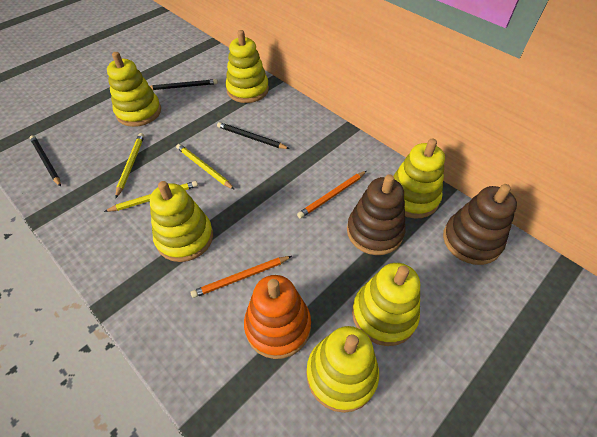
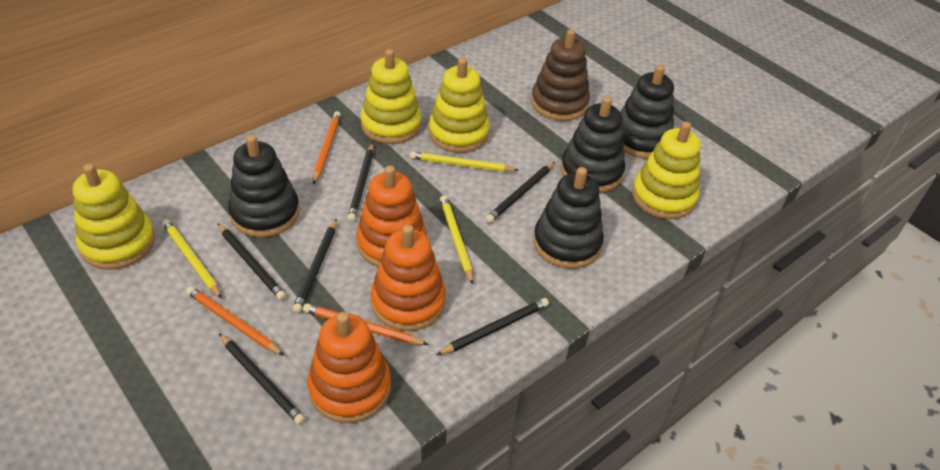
black pencil: [30,135,61,187] [150,79,218,90] [217,122,290,149] = 3 -> [217,223,286,300] [219,333,305,425] [293,219,337,313] [347,143,374,222] [436,298,549,355] [485,162,555,223] = 6
black stacking toy: none = 0 -> [228,135,300,237] [533,167,604,269] [561,96,625,193] [620,65,674,158] = 4
brown stacking toy: [347,174,406,255] [443,184,517,265] = 2 -> [531,29,590,121] = 1
orange pencil: [191,256,292,298] [297,171,366,218] = 2 -> [186,286,284,356] [303,303,429,345] [313,111,341,185] = 3
orange stacking toy: [244,275,311,359] = 1 -> [308,312,391,423] [356,166,427,267] [371,225,446,331] = 3
yellow stacking toy: [107,52,161,127] [150,181,213,262] [226,30,269,103] [306,326,379,413] [352,263,420,346] [394,138,445,219] = 6 -> [73,164,155,270] [361,49,422,144] [429,58,490,153] [632,122,701,219] = 4

